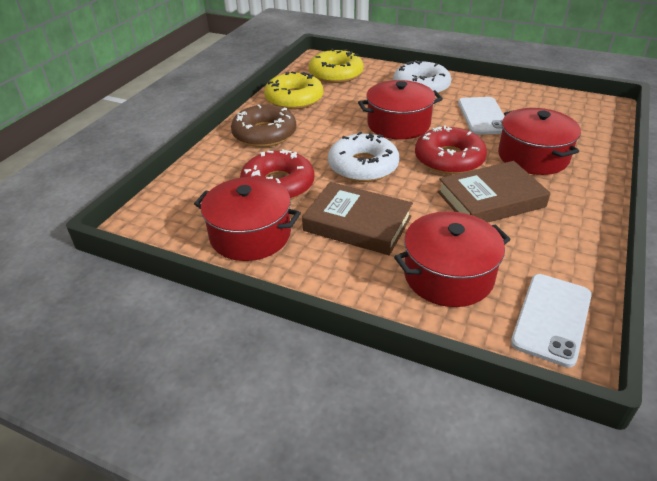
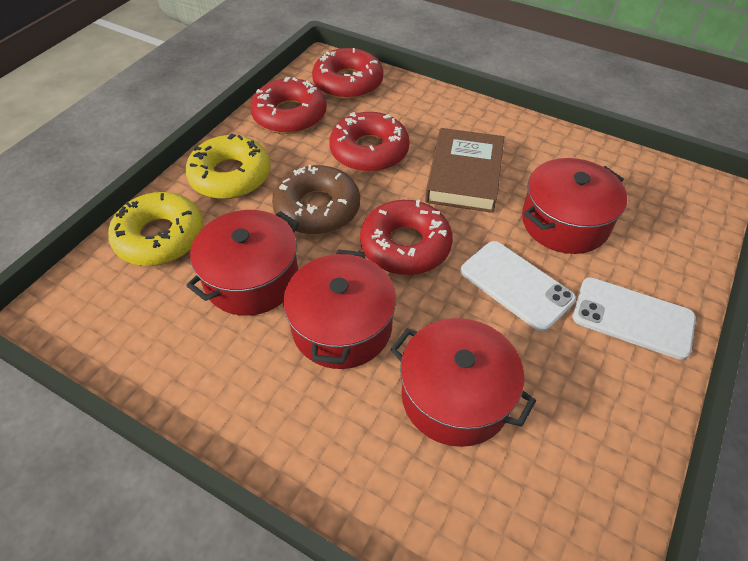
brown book: [302,182,413,255] [438,161,550,223] = 2 -> [425,128,504,213] = 1
red donut: [240,149,314,200] [415,125,487,175] = 2 -> [250,77,327,134] [312,48,383,99] [329,112,410,172] [360,200,453,275] = 4
white donut: [328,132,399,182] [393,60,451,94] = 2 -> none = 0

